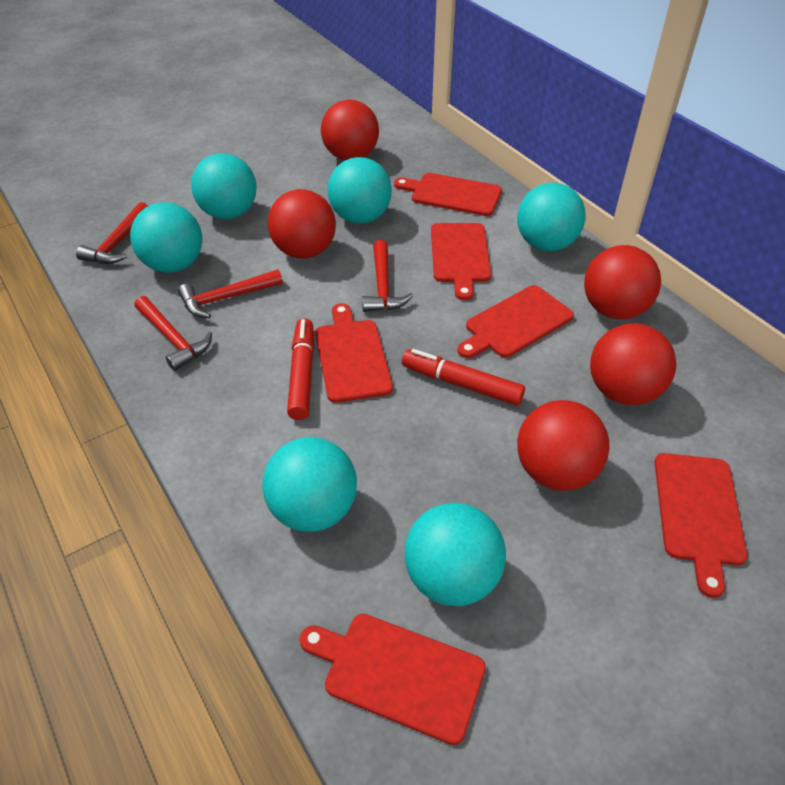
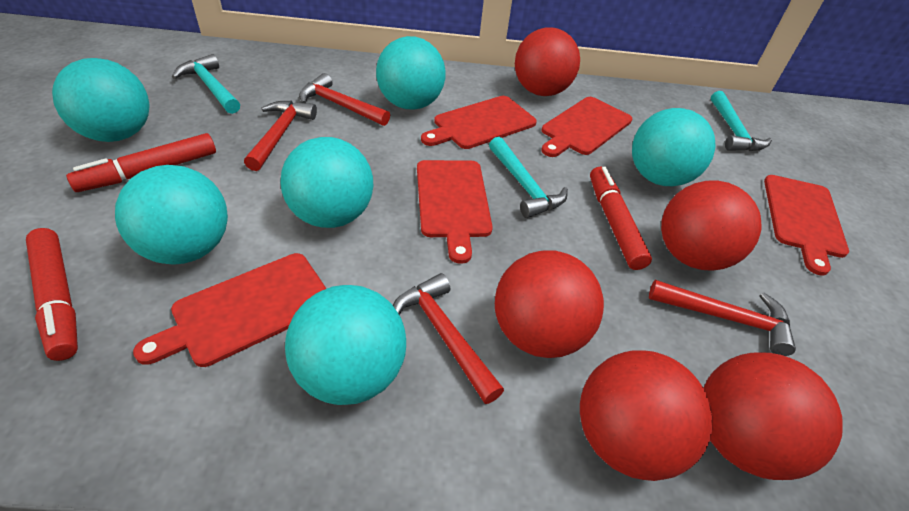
red cutting board: [300,614,486,745] [315,303,393,403] [394,173,502,216] [431,223,491,301] [457,285,574,358] [654,453,748,598] = 6 -> [133,253,327,367] [417,160,493,264] [421,96,537,149] [541,97,632,157] [764,175,849,276] = 5
red marker: [287,319,314,420] [402,349,525,406] = 2 -> [26,228,78,361] [66,133,216,192] [590,166,652,270] = 3
turquoise hammer: none = 0 -> [172,54,240,114] [489,137,568,218] [711,91,772,151] = 3

